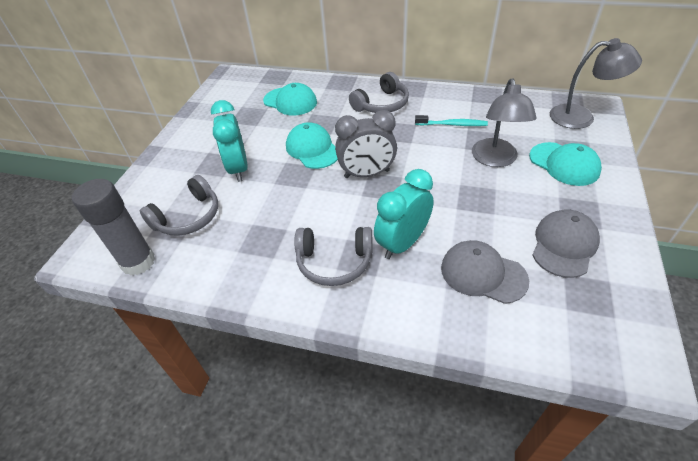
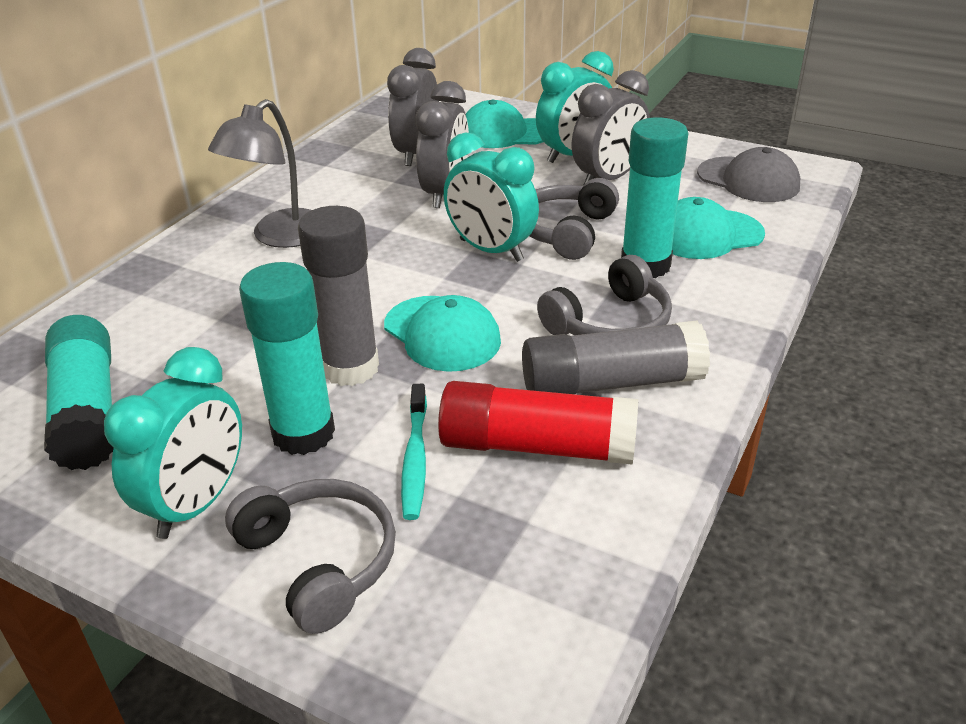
grey cap: [441,240,529,304] [532,209,600,278] = 2 -> [697,147,800,202] = 1
grey clock: [335,110,397,178] = 1 -> [387,48,439,166] [416,81,469,208] [572,70,650,186] = 3
grey glue stick: [72,179,155,275] = 1 -> [298,206,379,386] [522,321,710,394] = 2
grey lamp: [472,78,537,167] [550,38,642,129] = 2 -> [208,99,311,248] = 1
red glue stick: none = 0 -> [438,381,638,465] = 1
turquoise clock: [211,100,248,182] [374,169,434,259] = 2 -> [104,347,242,539] [444,132,539,262] [536,51,614,163] = 3
turquoise glue stick: none = 0 -> [44,315,114,470] [239,262,335,455] [621,117,688,278] = 3

